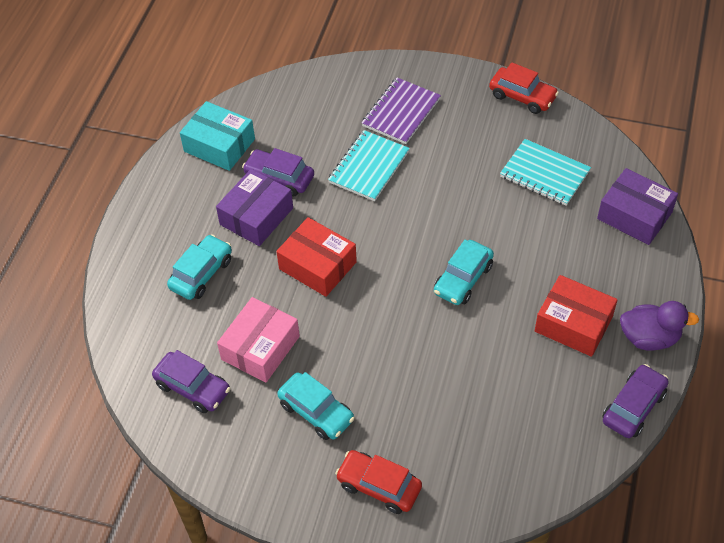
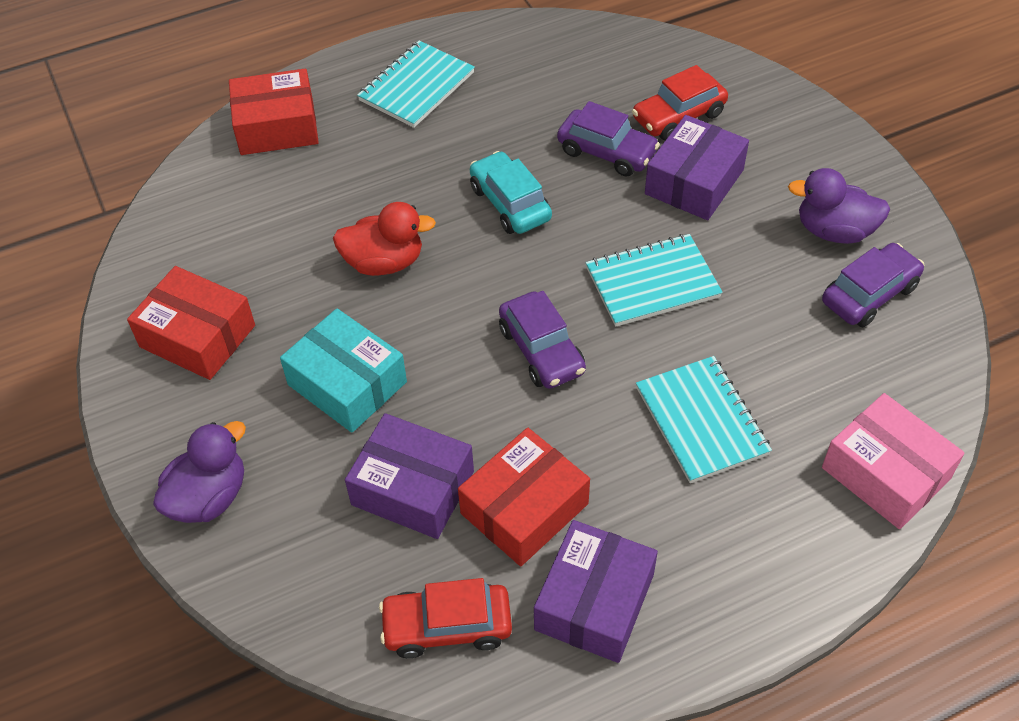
purple box: [216,169,293,246] [597,168,678,245] = 2 -> [345,413,474,539] [534,520,658,663] [645,115,749,220] = 3
purple duck: [620,301,699,351] = 1 -> [153,421,246,523] [788,168,890,244] = 2
purple notebook: [361,78,441,144] = 1 -> none = 0
red box: [276,217,357,297] [535,275,618,357] = 2 -> [127,266,255,380] [229,69,319,155] [458,428,590,566] = 3
red duck: none = 0 -> [333,202,436,276] = 1
turquoise car: [167,234,232,300] [277,372,355,440] [434,240,494,305] = 3 -> [470,151,552,234] = 1
turquoise notebook: [328,130,410,201] [500,139,591,206] = 2 -> [357,40,475,128] [586,234,723,327] [636,356,772,483] = 3

